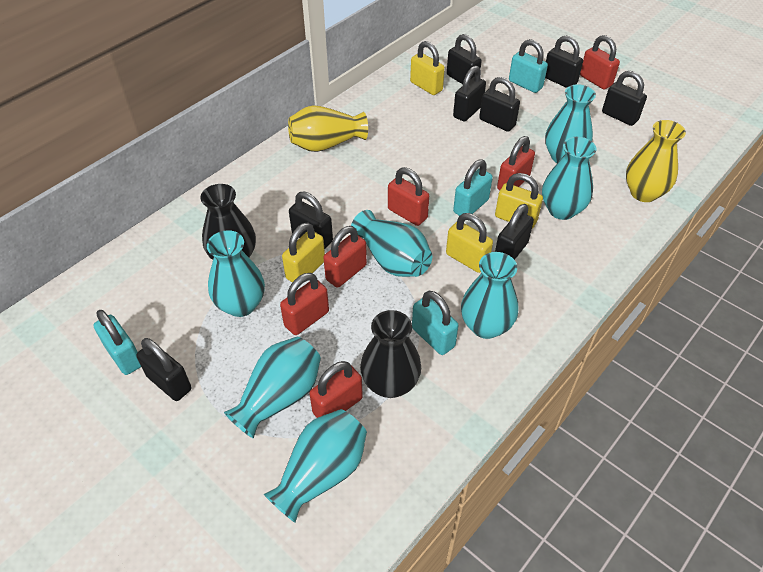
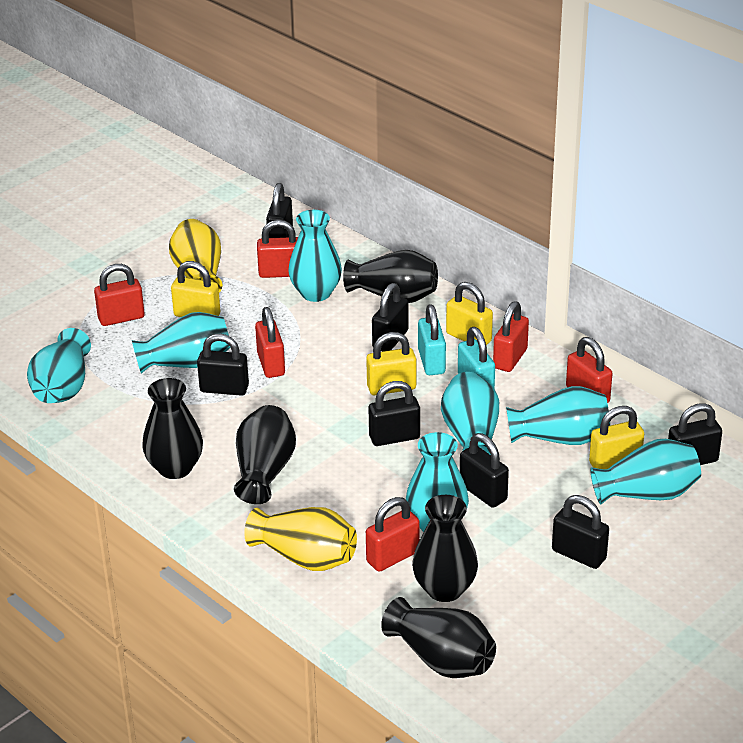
black padlock: [136,338,191,401] [289,192,333,249] [447,34,482,84] [453,66,486,122] [479,77,520,132] [495,204,534,260] [545,36,583,88] [602,71,647,126] = 8 -> [197,333,249,396] [266,183,293,238] [368,381,420,446] [372,283,409,351] [460,433,509,508] [552,495,609,569] [668,403,722,465] = 7
black vase: [201,184,256,260] [360,310,421,398] = 2 -> [142,378,203,479] [234,405,296,504] [343,250,438,303] [381,597,496,678] [412,495,478,602] = 5
turquoise padlock: [94,310,141,375] [412,291,459,355] [453,159,493,216] [509,39,548,93] = 4 -> [418,304,446,375] [458,327,495,389] = 2

